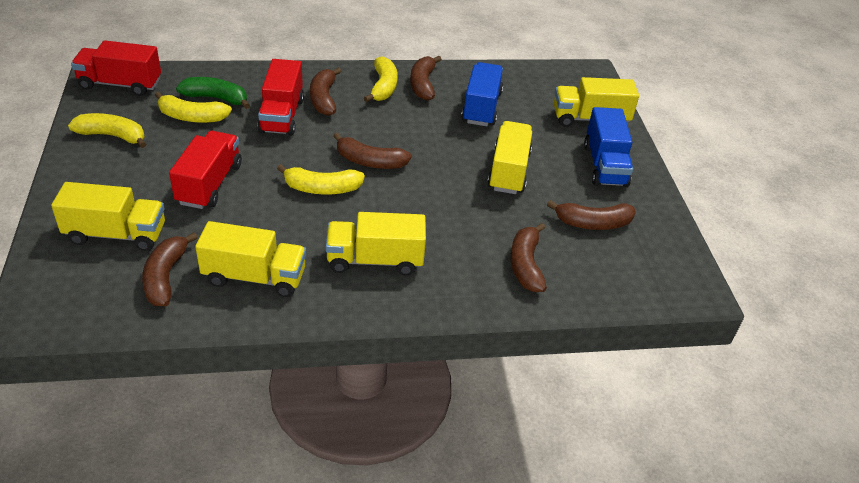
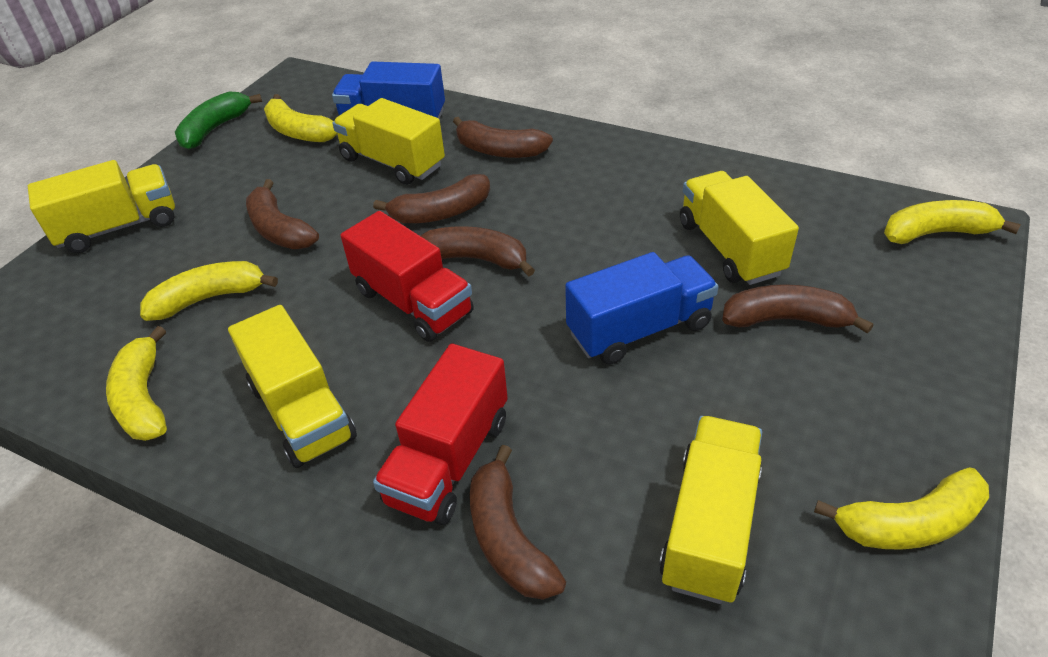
red truck: [71,40,161,96] [169,131,242,209] [257,59,304,136] = 3 -> [341,211,474,342] [373,344,508,525] = 2
yellow banana: [68,113,146,148] [155,92,232,123] [277,164,365,194] [364,56,398,102] = 4 -> [106,326,167,441] [140,261,278,321] [264,94,337,142] [814,467,989,550] [884,200,1021,244] = 5

